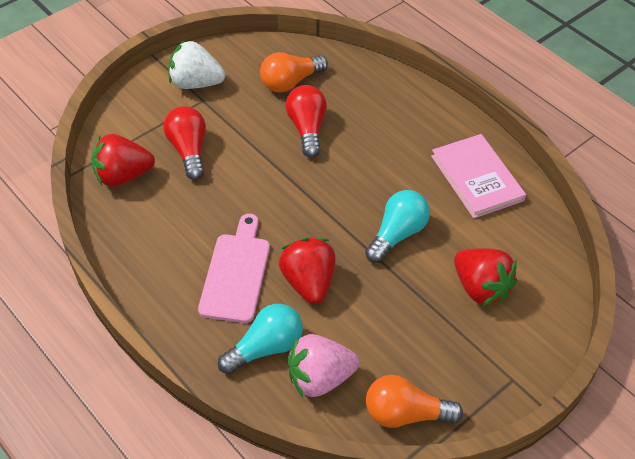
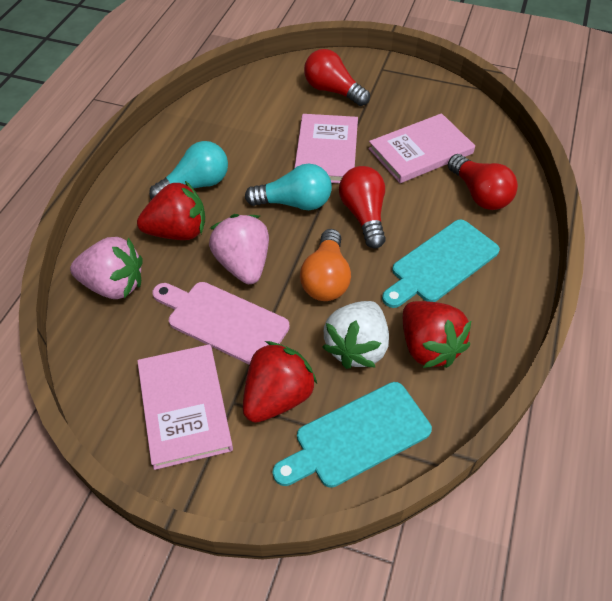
orange light bulb: [260,52,328,93] [366,375,463,428] = 2 -> [300,229,351,301] = 1
pink book: [431,134,526,218] = 1 -> [137,344,233,470] [294,114,358,183] [368,113,475,183] = 3
pink strawberry: [288,334,359,397] = 1 -> [70,237,143,299] [209,214,269,284] = 2
red light bulb: [163,106,206,180] [286,85,327,158] = 2 -> [304,49,370,106] [339,166,386,249] [448,154,518,210] = 3
turquoise cutting board: none = 0 -> [273,382,432,488] [382,219,500,308] = 2

